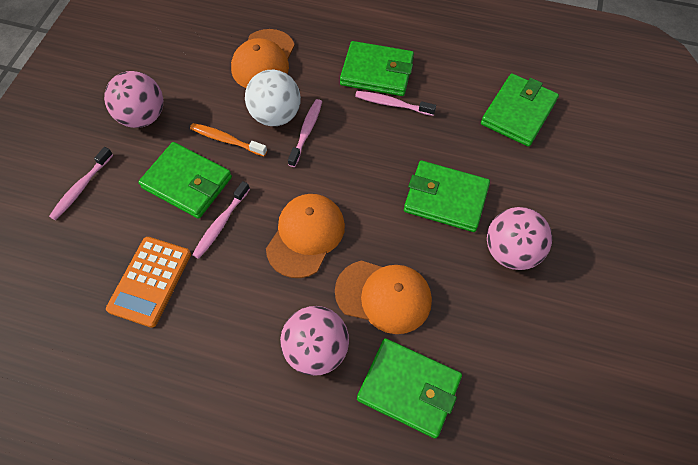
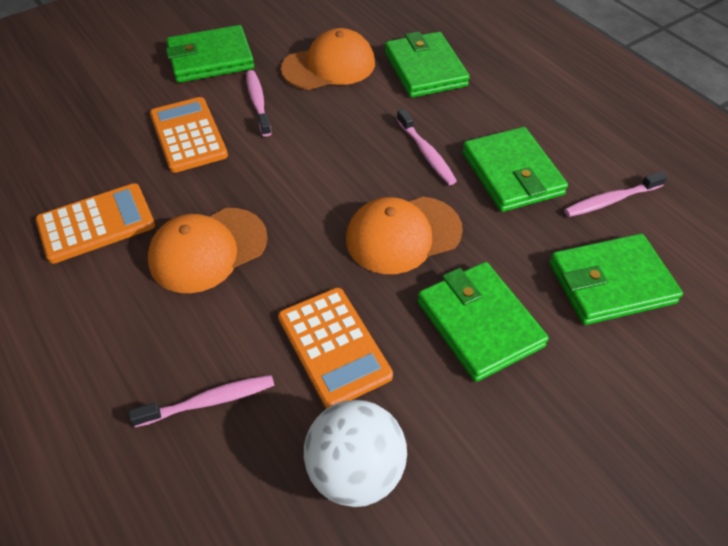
orange calculator: [106,237,191,328] = 1 -> [35,183,155,264] [150,97,228,173] [278,288,393,408] = 3
orange toothbrush: [190,123,267,156] = 1 -> none = 0
pink ball: [104,71,163,128] [280,306,349,376] [487,207,552,270] = 3 -> none = 0

